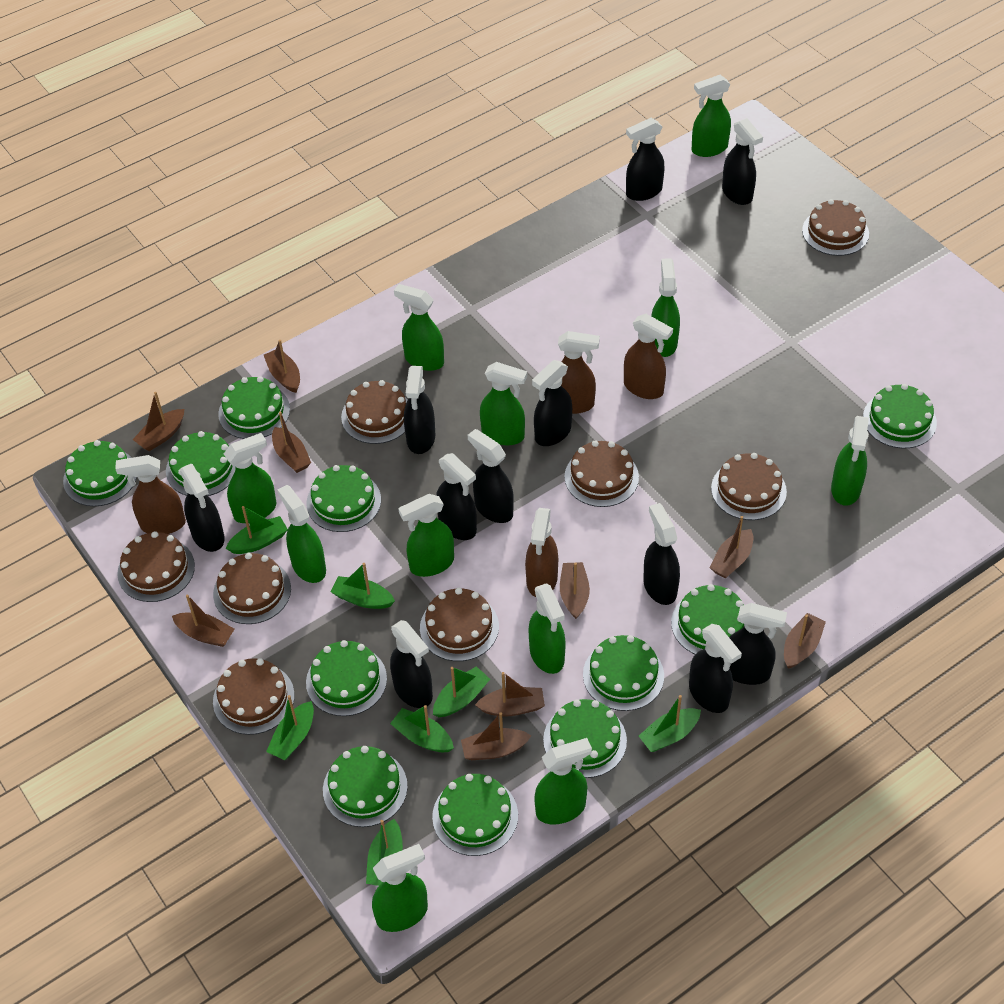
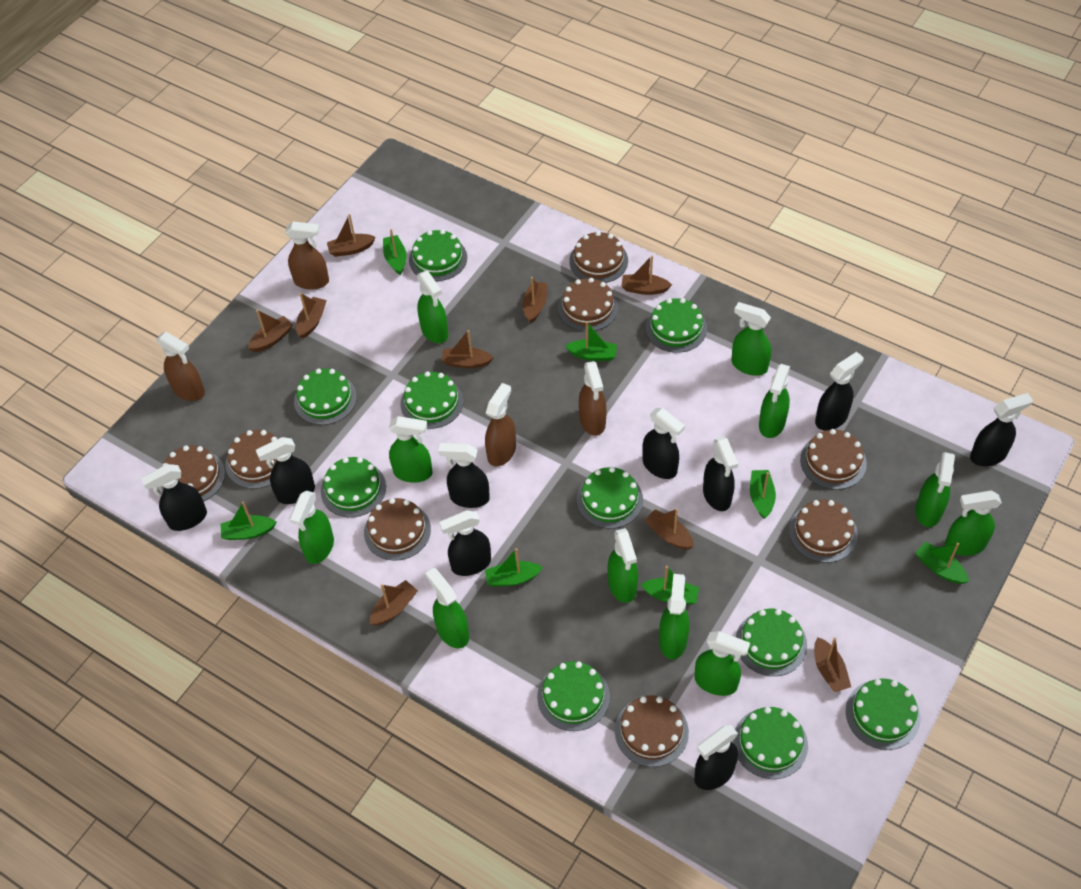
black spray bottle: [180,464,225,552] [390,620,433,708] [404,366,435,454] [436,453,477,540] [468,429,514,523] [532,360,572,446] [626,118,665,201] [643,503,680,605] [689,624,742,713] [722,118,763,205] [729,603,787,685] = 11 -> [141,464,207,531] [256,437,315,504] [438,443,490,508] [439,510,491,576] [642,408,685,479] [694,725,738,790] [703,436,738,511] [815,352,863,431] [970,393,1033,466] = 9
green cake: [63,440,137,506] [166,431,235,496] [218,376,290,439] [306,640,387,716] [307,465,381,532] [323,746,408,827] [432,774,518,856] [543,699,627,778] [583,635,664,711] [671,584,744,654] [863,384,937,449] = 11 -> [294,368,357,425] [321,457,386,517] [401,371,463,429] [409,230,467,281] [537,661,610,731] [577,467,643,529] [646,298,707,353] [733,707,808,779] [736,609,807,676] [846,679,921,750] = 10

